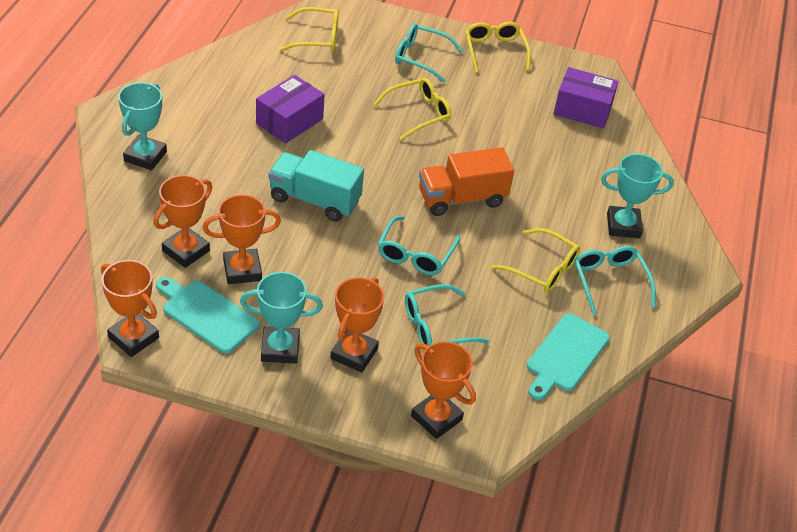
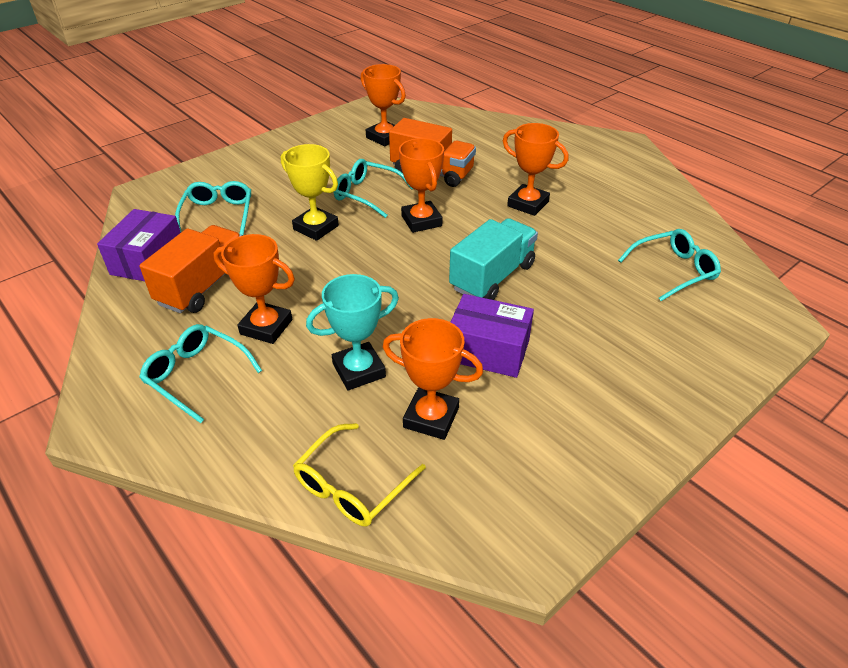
orange truck: [419,147,514,216] = 1 -> [139,225,242,313] [389,118,476,187] = 2
turquoise cutting board: [156,277,260,354] [527,313,610,400] = 2 -> none = 0
turquoise trophy: [118,82,167,170] [240,272,323,364] [601,154,674,238] = 3 -> [306,274,399,390] = 1
yellow glasses: [280,7,339,52] [373,78,451,140] [465,22,531,73] [492,228,580,293] = 4 -> [293,423,426,527] = 1
yellow trophy: none = 0 -> [281,144,339,241] = 1

